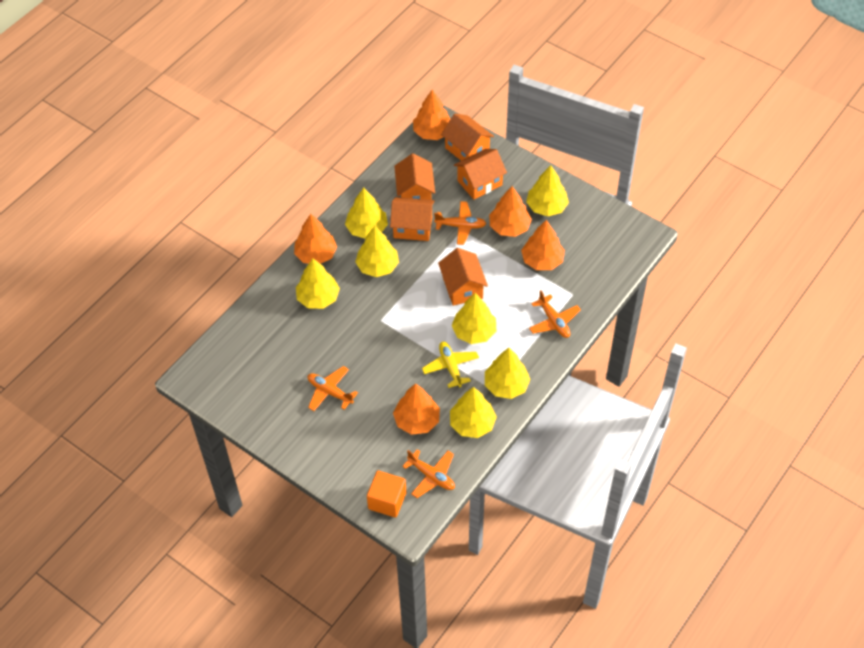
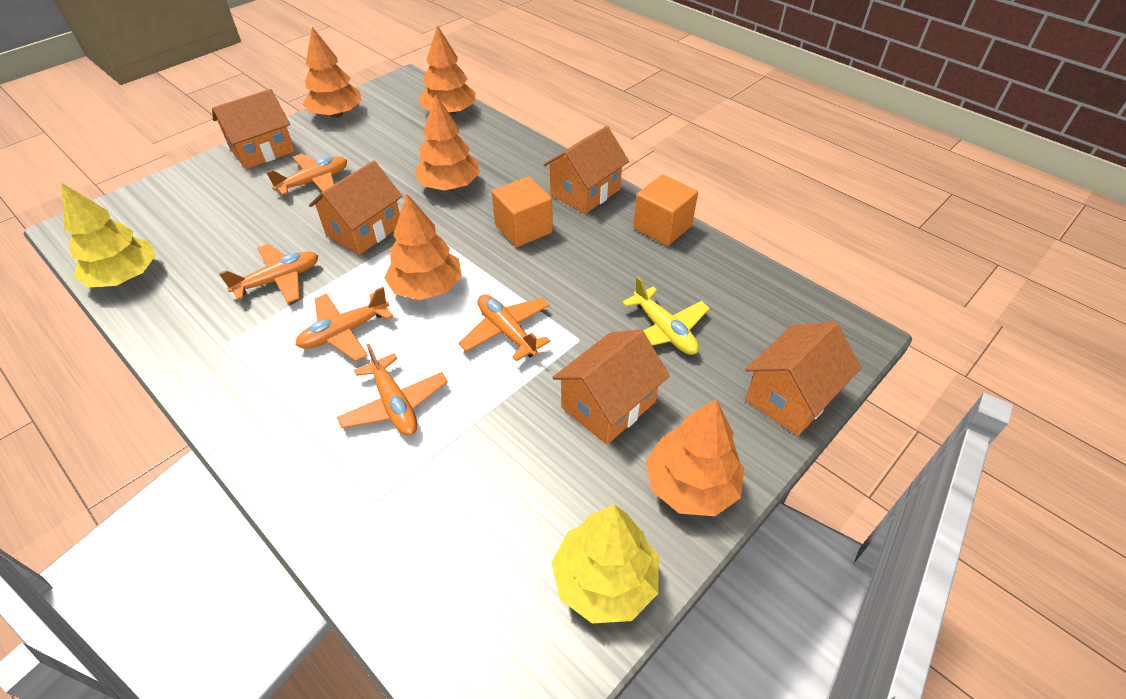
orange cube: [367,470,406,518] = 1 -> [492,176,553,247] [633,175,698,246] = 2
orange plane: [308,366,358,411] [402,449,455,498] [434,201,487,245] [529,290,581,338] = 4 -> [219,244,318,303] [266,154,347,195] [295,287,393,362] [337,344,448,436] [459,294,550,361] = 5
yellow tree: [296,258,340,309] [345,187,388,239] [355,226,399,277] [450,387,497,438] [452,293,496,344] [485,348,531,399] [526,165,569,216] = 7 -> [61,183,156,287] [551,504,659,623] = 2

